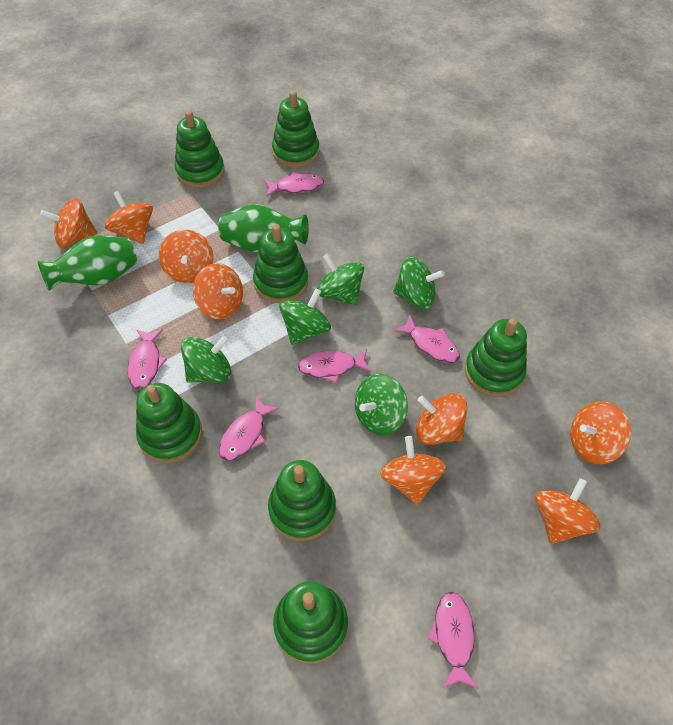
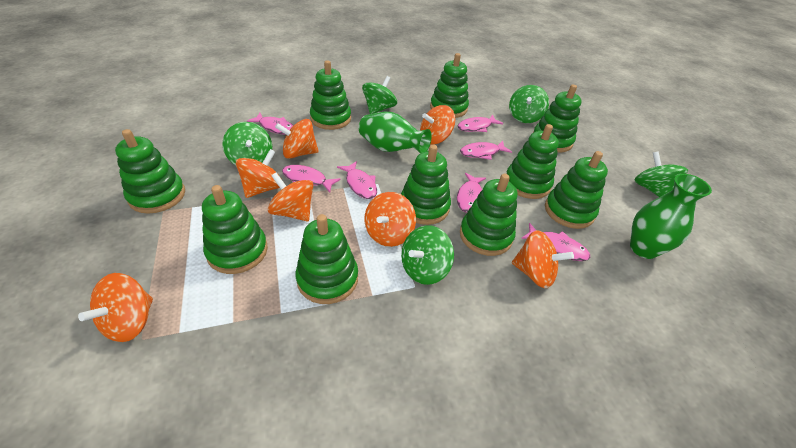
green stacking toy: [136,383,202,463] [174,110,224,188] [253,224,308,303] [268,460,336,541] [272,91,319,168] [273,581,348,664] [465,318,527,397] = 7 -> [115,129,185,214] [202,185,268,274] [295,214,358,304] [310,60,351,130] [401,145,451,225] [430,53,469,118] [460,174,517,256] [506,124,559,199] [534,85,582,152] [545,151,608,229] = 10
orange spinning top: [40,198,97,248] [105,191,153,244] [159,230,213,283] [193,263,243,319] [380,436,446,505] [416,393,468,445] [535,478,600,544] [570,401,631,464] = 8 -> [78,273,153,342] [236,149,280,198] [268,173,313,221] [275,119,319,159] [364,192,416,247] [420,105,455,145] [512,230,574,288] = 7
pink fish: [127,329,167,389] [219,396,279,461] [264,172,324,196] [298,349,371,383] [394,315,460,363] [427,592,478,688] = 6 -> [247,113,293,135] [282,165,341,193] [337,161,377,199] [457,173,486,212] [458,115,503,132] [460,141,512,160] [521,223,591,261] = 7

